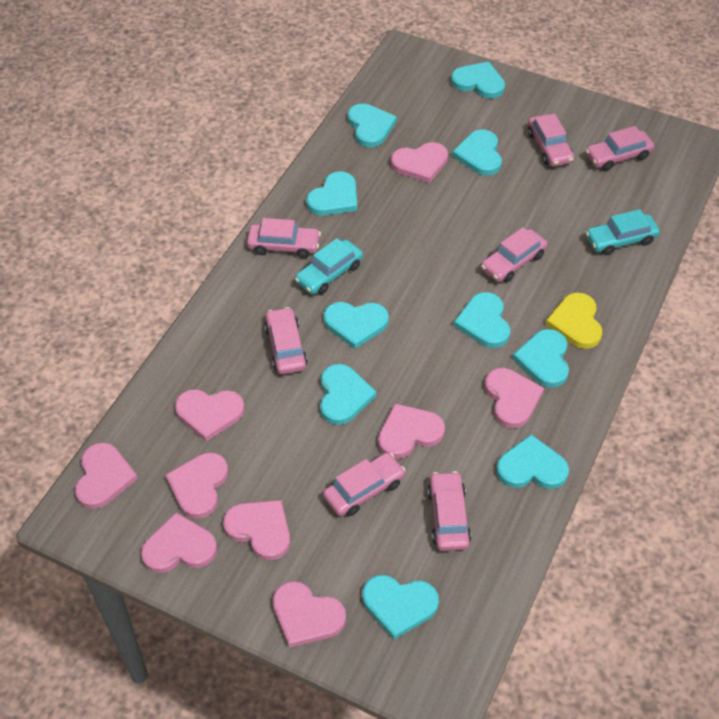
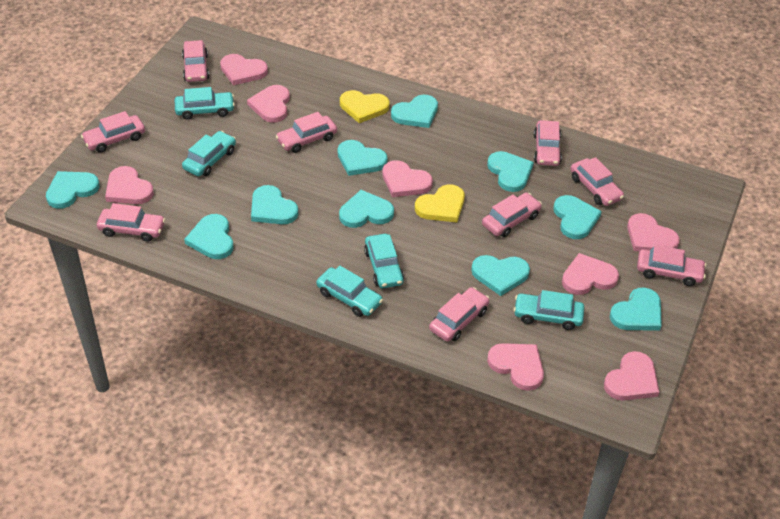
pink car: [247,218,321,258] [264,307,308,374] [323,452,406,517] [427,471,471,551] [481,227,547,283] [528,114,574,167] [585,126,654,171] = 7 -> [81,111,145,153] [97,203,165,242] [182,40,209,82] [276,112,337,153] [429,287,489,342] [482,192,542,237] [534,120,562,166] [570,157,624,206] [637,245,706,286] = 9
pink heart: [75,442,138,509] [141,512,217,573] [166,453,228,519] [175,389,245,441] [223,500,290,560] [273,581,346,648] [378,403,445,459] [391,142,448,183] [485,368,544,428] = 9 -> [105,166,154,204] [220,54,268,85] [247,85,290,123] [382,160,433,197] [487,343,544,391] [562,253,619,295] [604,351,659,401] [627,213,680,251] = 8
turquoise car: [295,238,363,295] [586,209,660,255] = 2 -> [174,87,235,120] [182,131,236,176] [316,266,383,317] [364,234,404,288] [514,290,584,330] = 5
yellow heart: [545,293,602,349] = 1 -> [340,90,389,123] [415,184,465,223] = 2

